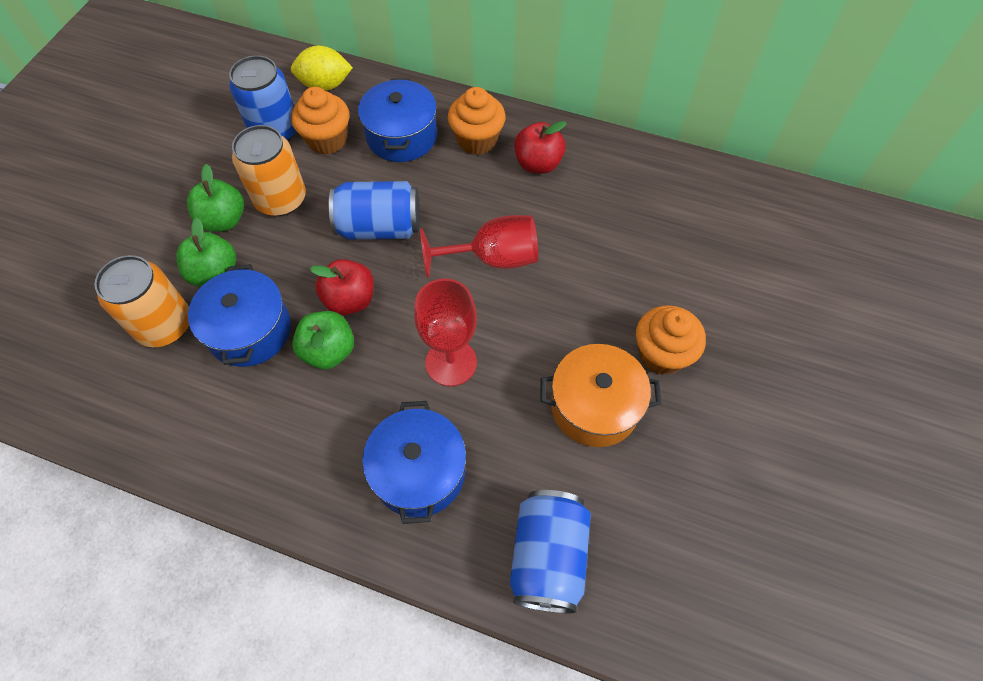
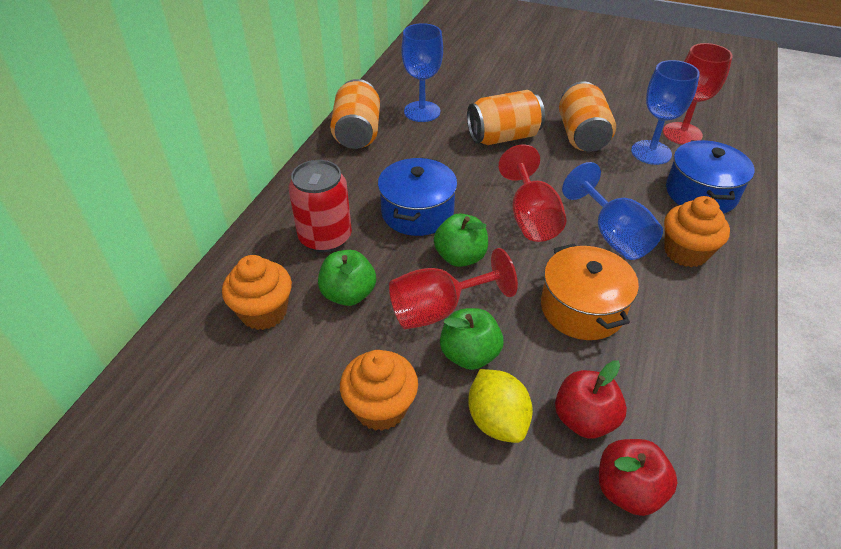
blue can: [229,55,296,141] [329,181,420,240] [510,490,591,613] = 3 -> none = 0
blue goblet: none = 0 -> [401,23,443,122] [562,162,663,260] [631,60,700,165] = 3
blue pot: [188,264,291,367] [358,78,437,162] [362,401,466,524] = 3 -> [378,157,457,236] [666,140,755,214] = 2
orange can: [94,255,189,348] [232,125,306,216] = 2 -> [330,79,380,149] [467,90,545,145] [559,81,616,152] = 3
red can: none = 0 -> [289,160,352,252] = 1
red goblet: [414,279,477,386] [420,215,538,278] = 2 -> [389,248,518,329] [498,144,566,242] [663,43,733,145] = 3

